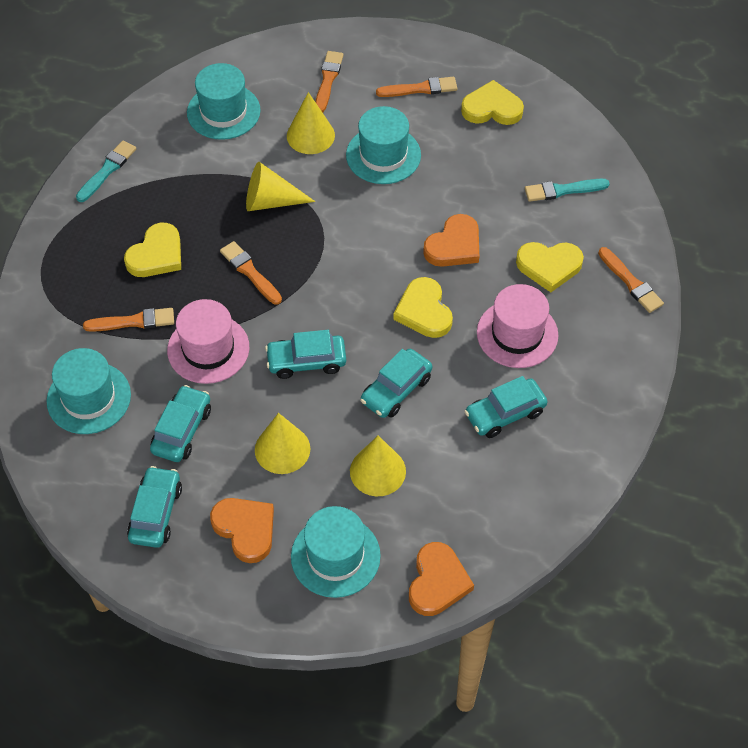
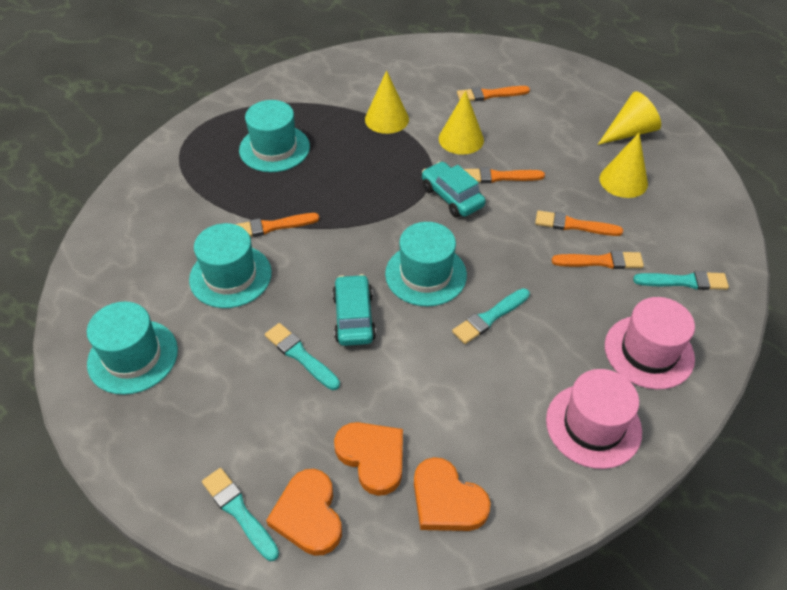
turquoise brush: [76,141,136,202] [525,179,610,202] = 2 -> [202,468,279,561] [265,323,340,390] [452,288,530,344] [633,271,729,290] = 4
turquoise car: [127,466,182,548] [150,385,211,462] [265,330,346,379] [360,349,432,418] [464,376,548,438] = 5 -> [332,274,376,346] [422,161,486,217] = 2
yellow heart: [124,223,181,277] [393,277,453,338] [461,80,524,125] [516,242,584,292] = 4 -> none = 0

